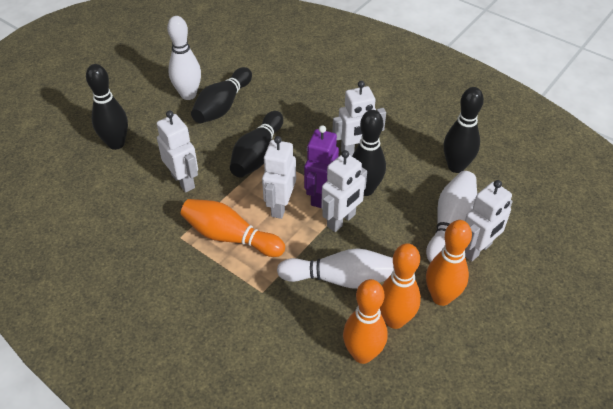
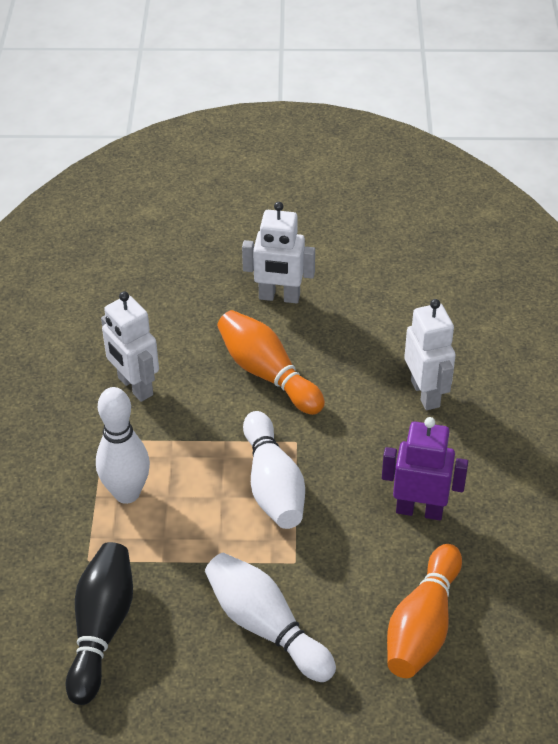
black bowling pin: [86,64,128,150] [191,67,252,123] [230,111,283,177] [352,110,386,196] [444,87,484,173] = 5 -> [66,542,133,705] = 1
orange bowling pin: [181,199,285,257] [343,279,388,364] [380,243,421,329] [426,220,472,306] = 4 -> [217,310,325,415] [387,544,462,678] = 2
white robot: [157,111,198,192] [262,136,296,219] [321,150,367,232] [332,81,386,156] [465,180,513,261] = 5 -> [101,291,159,402] [242,202,315,303] [404,299,456,410] = 3

